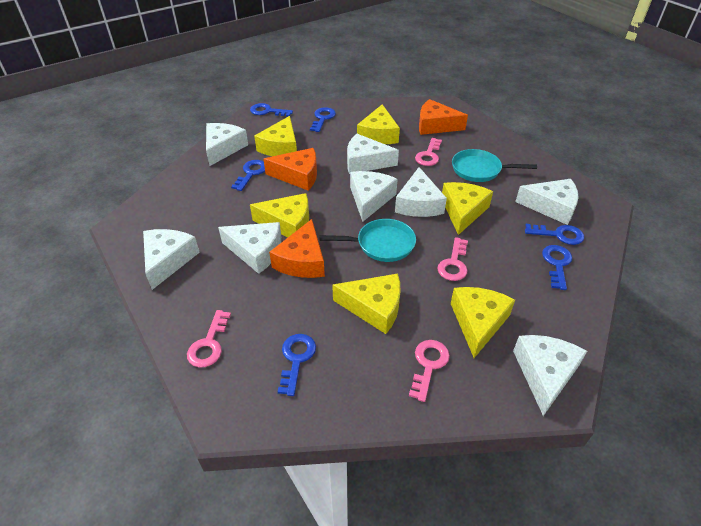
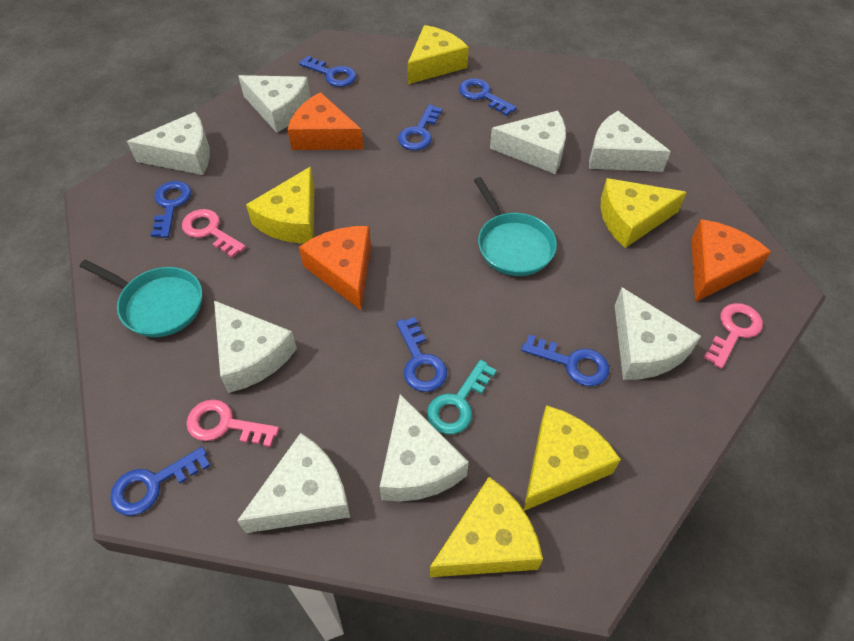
blue key: [231,160,265,191] [250,103,293,117] [278,334,316,396] [310,107,336,132] [525,224,584,245] [542,245,572,290] = 6 -> [110,447,210,516] [151,181,191,238] [299,56,356,87] [396,317,447,392] [398,104,442,151] [459,78,517,116] [521,335,609,386] = 7
pink key: [187,310,231,368] [409,340,450,402] [415,138,442,166] [437,237,468,281] = 4 -> [182,209,246,258] [186,399,279,447] [703,303,763,369] = 3
turquoise key: none = 0 -> [427,360,497,434] = 1
yellow cheese: [250,193,309,238] [254,116,297,156] [332,274,400,334] [357,104,400,144] [442,182,493,235] [451,287,515,358] = 6 -> [246,167,315,243] [407,25,469,84] [430,477,543,577] [524,405,621,511] [601,178,687,248] = 5

